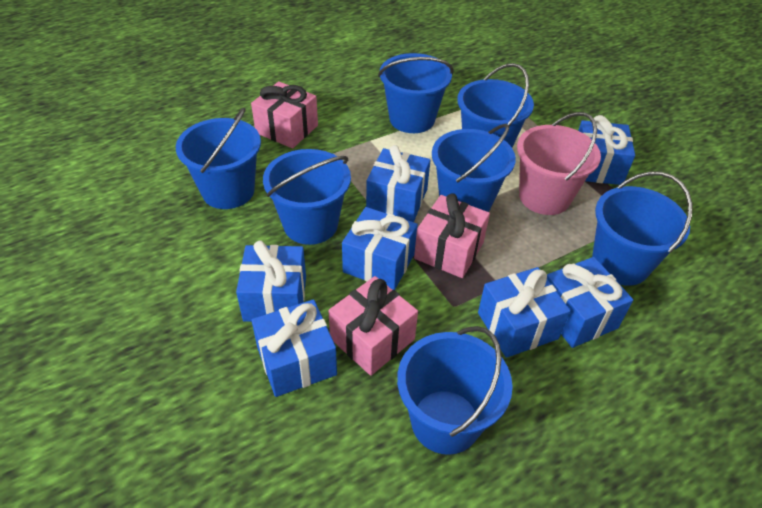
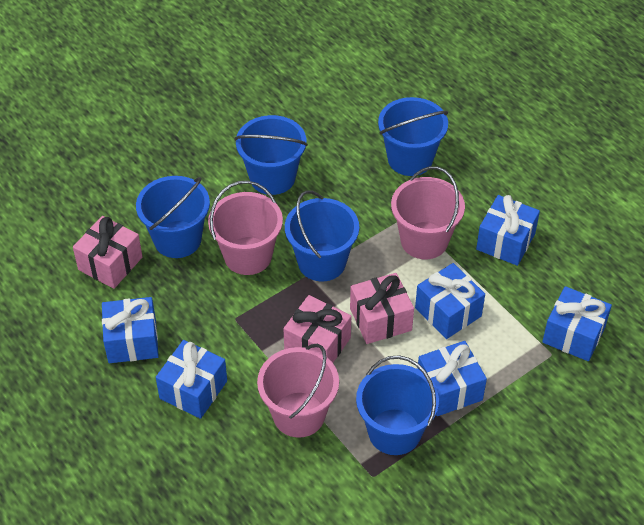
blue bucket: [176,108,261,209] [263,149,351,245] [378,53,453,133] [397,326,513,455] [432,124,516,212] [457,63,534,147] [592,171,692,286] = 7 -> [136,176,210,258] [235,115,308,195] [285,190,359,282] [356,355,439,455] [378,97,448,176] = 5
blue gift: [236,241,306,322] [251,299,337,397] [342,207,418,290] [366,145,431,222] [478,267,570,358] [547,257,633,348] [578,115,635,185] = 7 -> [102,297,159,363] [156,340,227,419] [415,263,485,339] [417,341,487,416] [476,195,540,266] [542,286,612,361] = 6
pink bucket: [517,112,601,215] = 1 -> [208,181,283,275] [257,344,339,438] [391,166,465,259] = 3

